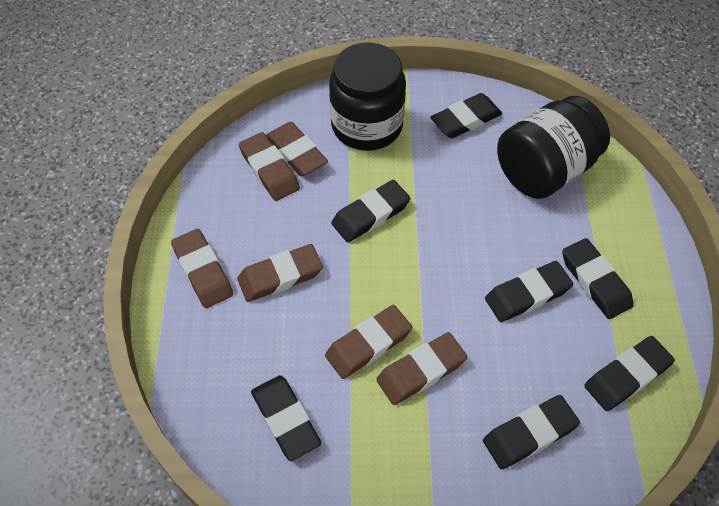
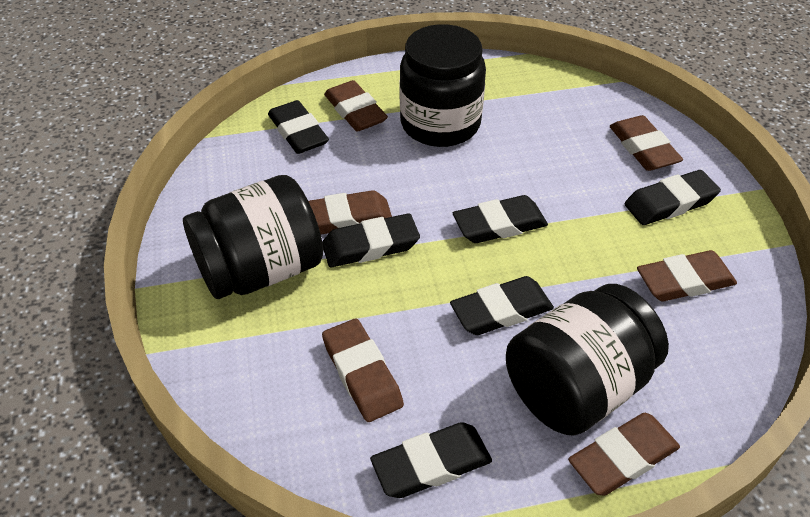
black eraser: [251,375,321,461] [331,180,410,242] [430,93,502,138] [483,395,580,469] [485,261,573,322] [562,238,634,319] [584,336,675,411] = 7 -> [268,100,329,154] [322,213,420,267] [370,422,492,498] [450,276,554,335] [453,195,548,243] [624,170,721,225] = 6
black jar: [329,42,406,151] [497,96,610,199] = 2 -> [183,175,323,299] [400,24,486,147] [506,284,669,436] = 3

